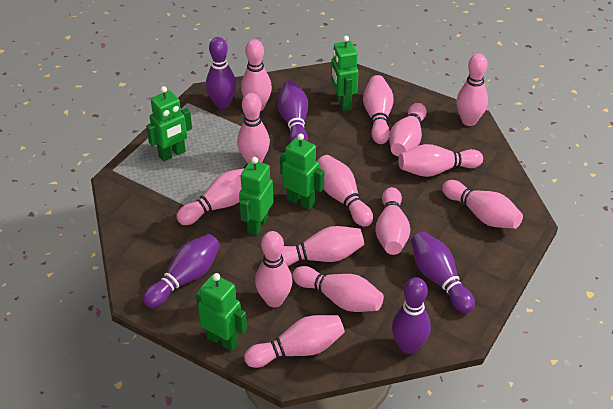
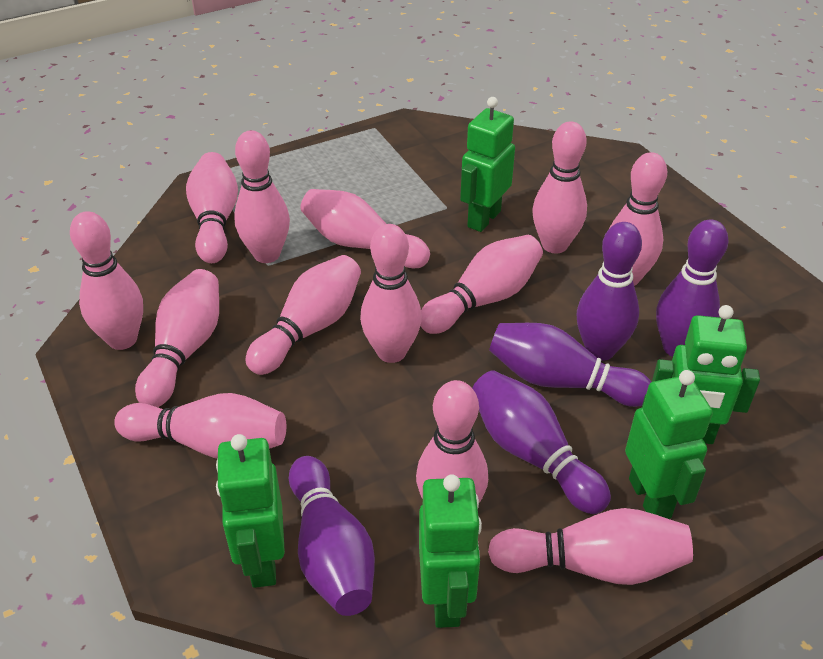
pink bowling pin: [176,168,245,225] [237,93,270,164] [241,39,272,111] [244,315,345,368] [255,231,292,307] [282,226,364,266] [293,266,384,312] [318,155,373,227] [363,75,394,144] [375,187,410,255] [389,103,426,157] [398,144,483,177] [442,180,523,229] [456,53,488,126] = 14 -> [70,211,143,350] [114,393,286,459] [135,269,219,407] [186,152,238,263] [234,130,290,263] [246,255,361,375] [300,189,430,268] [360,224,422,363] [416,380,488,502] [420,235,543,334] [488,508,693,585] [532,121,587,253] [609,152,667,286] = 13

